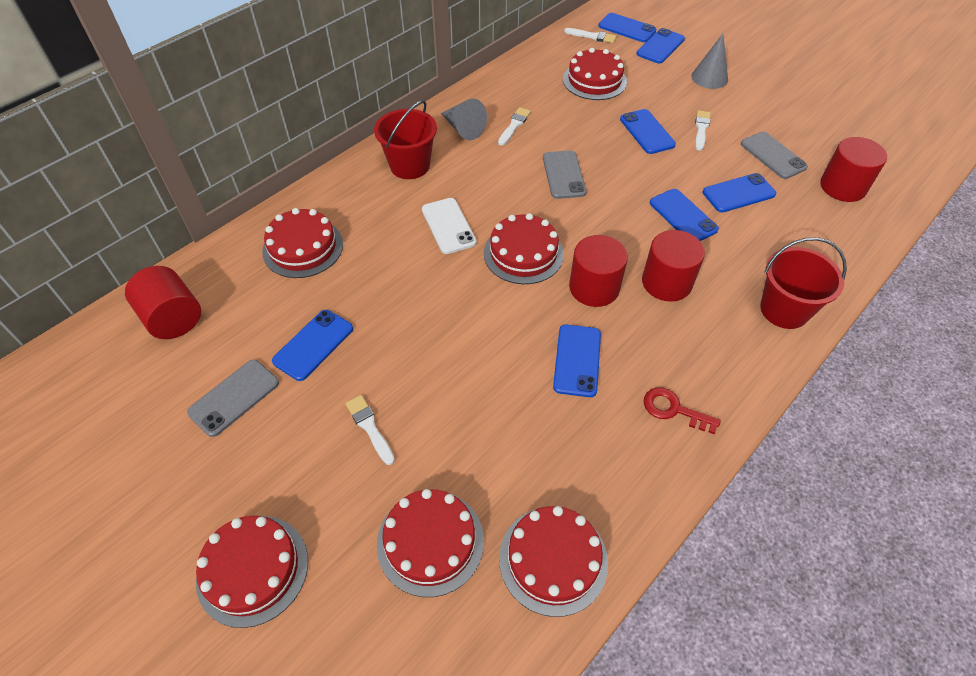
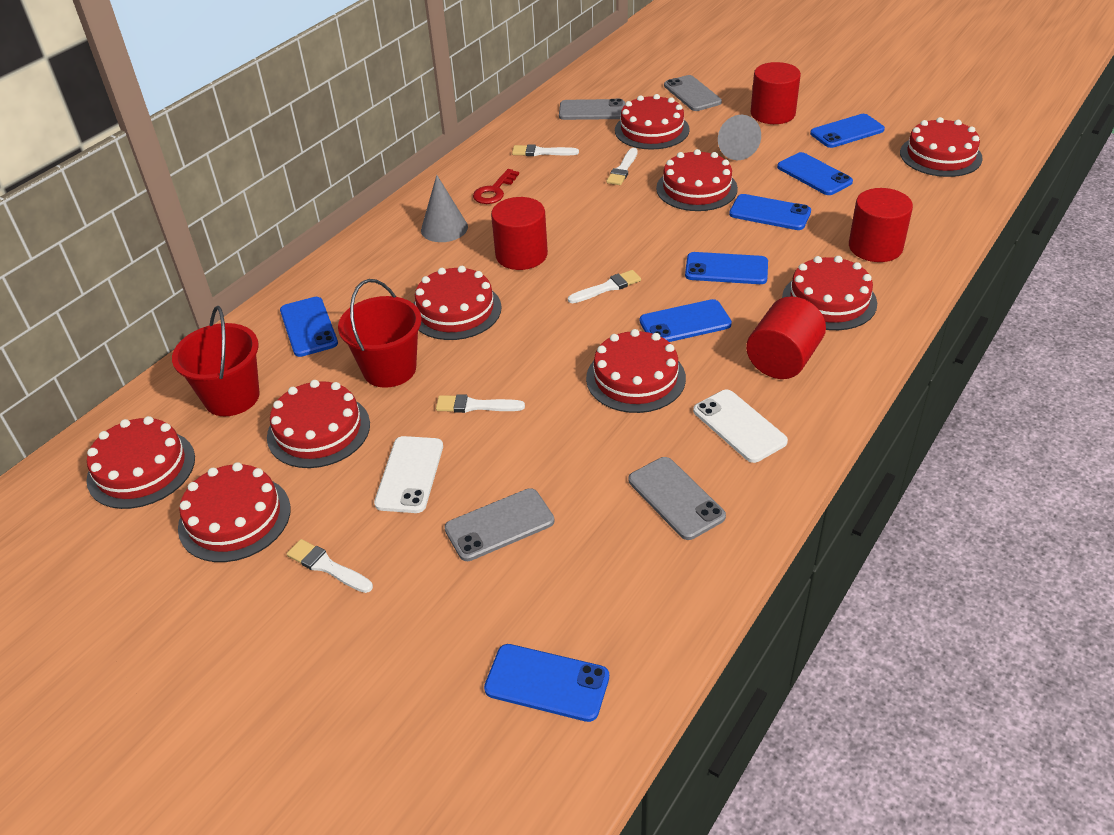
grey phone: [187,360,279,437] [543,150,587,199] [741,132,808,179] = 3 -> [444,488,554,561] [559,99,625,120] [629,457,726,540] [664,75,722,111] = 4
red cake: [196,516,308,628] [262,208,343,278] [377,489,484,597] [484,213,564,284] [499,506,608,617] [563,48,627,100] = 6 -> [86,416,195,509] [178,462,291,562] [267,380,370,468] [413,266,501,340] [586,329,686,413] [615,94,690,150] [656,149,738,211] [782,256,877,330] [900,117,983,177] = 9
white brush: [345,395,395,465] [498,107,531,146] [564,28,616,43] [695,110,711,151] = 4 -> [287,539,373,593] [436,394,525,413] [512,144,579,156] [568,270,641,303] [606,148,638,185] = 5
white phone: [422,198,477,254] = 1 -> [374,436,443,513] [693,390,788,463] = 2

